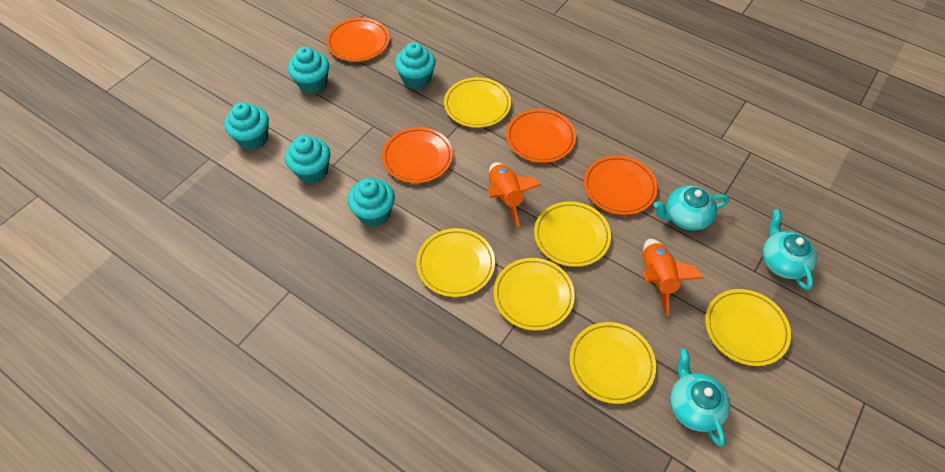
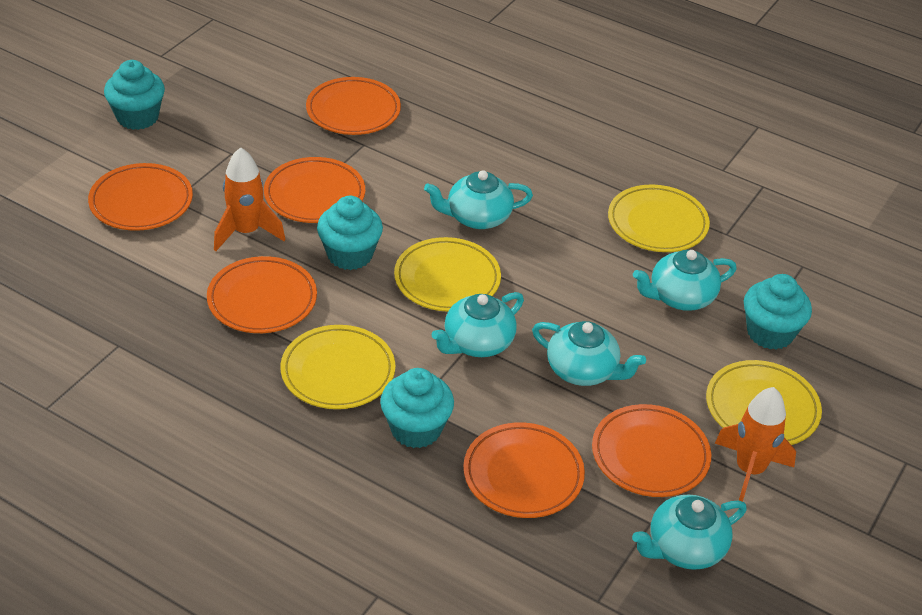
orange plate: [327,18,390,62] [382,127,453,183] [506,109,576,163] [584,155,658,215] = 4 -> [88,163,193,231] [207,256,317,333] [264,157,365,223] [306,77,401,135] [463,422,585,518] [592,404,711,497] = 6
turquoise cupcake: [224,102,269,150] [285,135,330,183] [288,47,329,94] [347,178,395,227] [395,42,436,89] = 5 -> [104,60,165,130] [317,196,383,270] [380,368,454,448] [744,274,812,350] = 4
turquoise teapot: [654,186,729,231] [670,348,730,446] [762,209,817,290] = 3 -> [424,170,533,229] [432,292,524,357] [532,321,646,386] [632,494,747,570] [633,250,737,311] = 5
yellow plate: [416,228,495,297] [444,77,511,128] [494,258,575,331] [534,201,611,267] [569,322,656,404] [705,289,791,366] = 6 -> [281,325,395,409] [394,237,501,312] [608,184,710,252] [706,360,822,445] = 4

